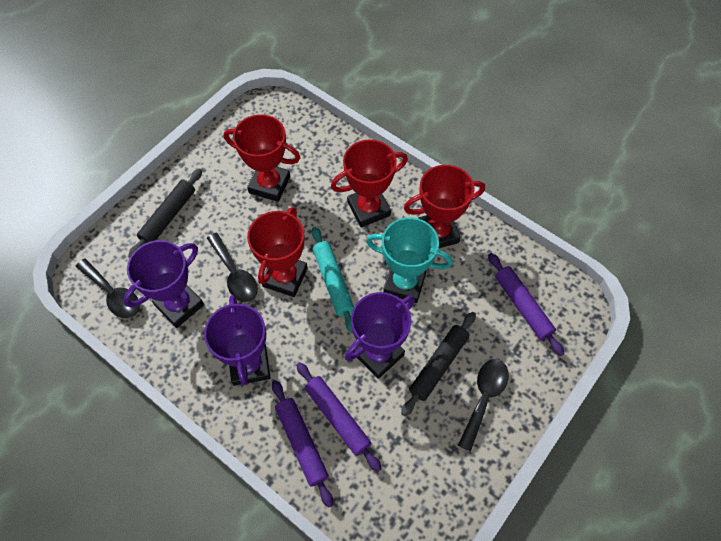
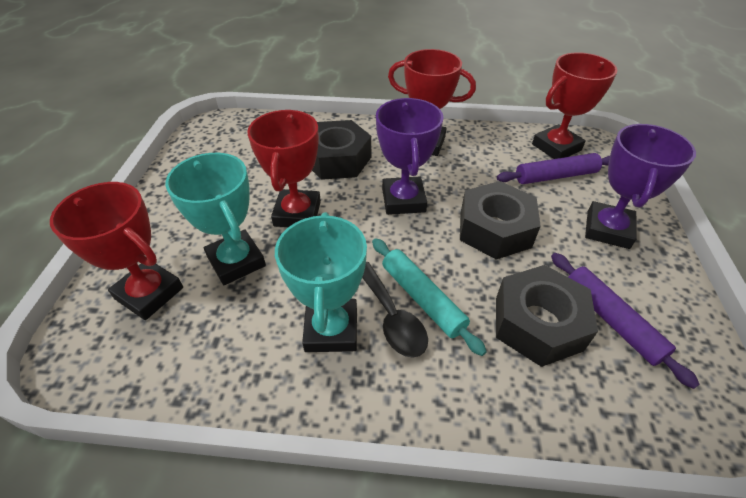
black nut: none = 0 -> [312,120,371,180] [460,181,541,260] [496,265,598,367] = 3
black rolling pin: [128,169,202,257] [401,312,476,416] = 2 -> none = 0
black spoon: [75,258,140,318] [207,233,258,302] [458,359,509,452] = 3 -> [362,262,428,357] = 1
purple rolling pin: [272,380,333,508] [296,362,382,472] [488,253,565,356] = 3 -> [497,153,610,184] [551,253,700,389] = 2
purple trophy: [123,240,204,328] [204,295,271,386] [345,292,415,379] = 3 -> [376,98,443,215] [585,124,696,249] = 2
turquoise trophy: [366,217,453,303] = 1 -> [165,153,266,285] [275,212,367,352] = 2

